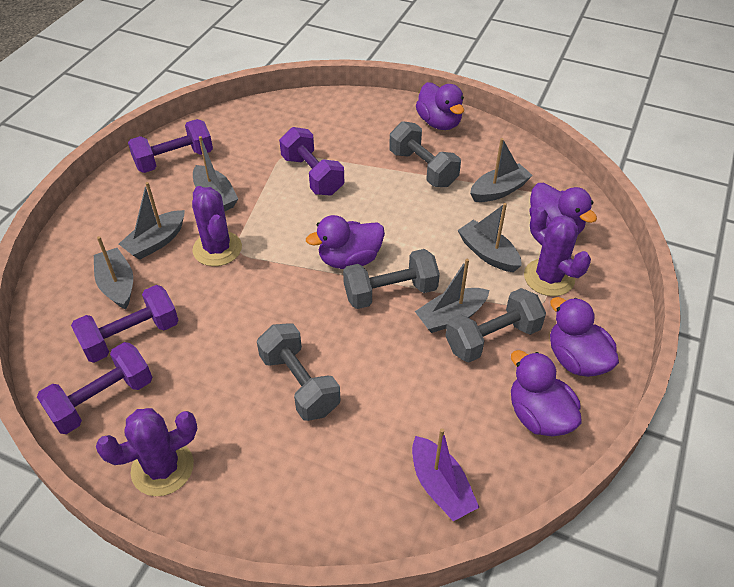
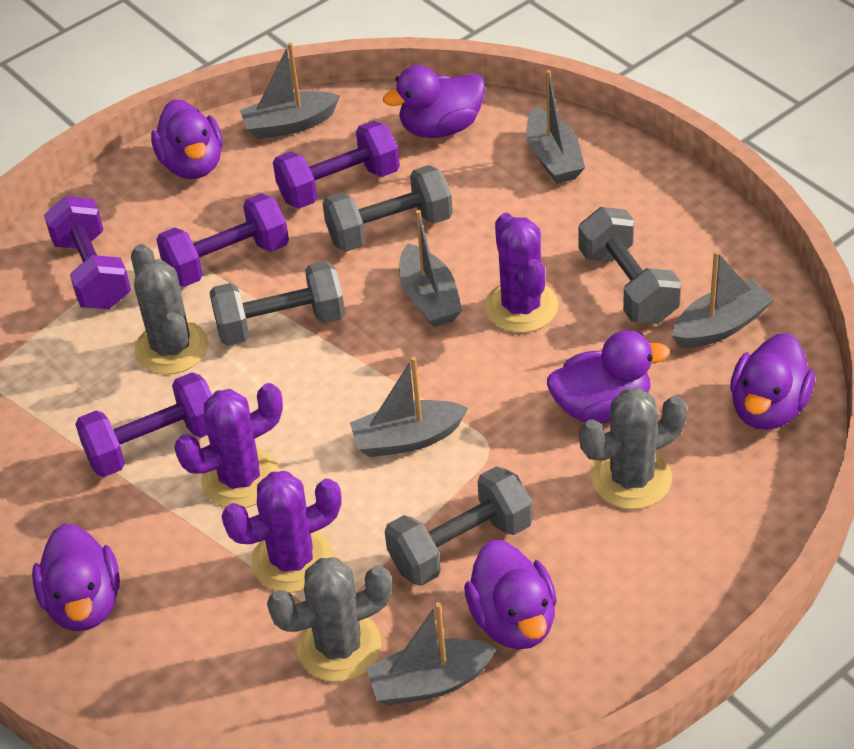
grey cactus: none = 0 -> [131,244,208,375] [267,557,392,682] [579,388,687,509] = 3
purple boat: [412,428,480,521] = 1 -> none = 0
purple duck: [306,215,385,269] [416,82,464,130] [511,350,581,436] [529,183,597,234] [550,297,619,377] = 5 -> [32,524,120,631] [151,99,223,179] [383,65,485,138] [464,540,557,650] [547,330,670,424] [730,333,815,430] = 6

